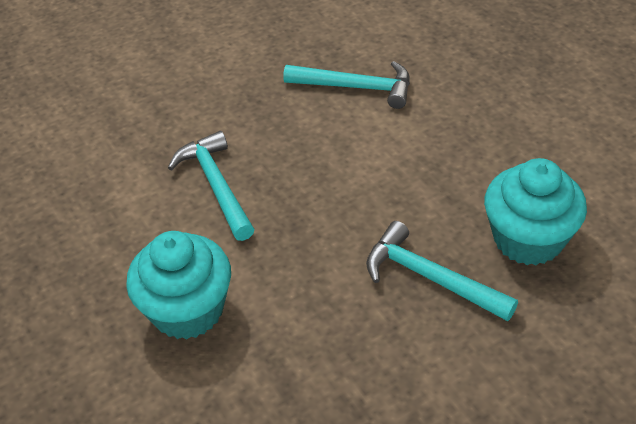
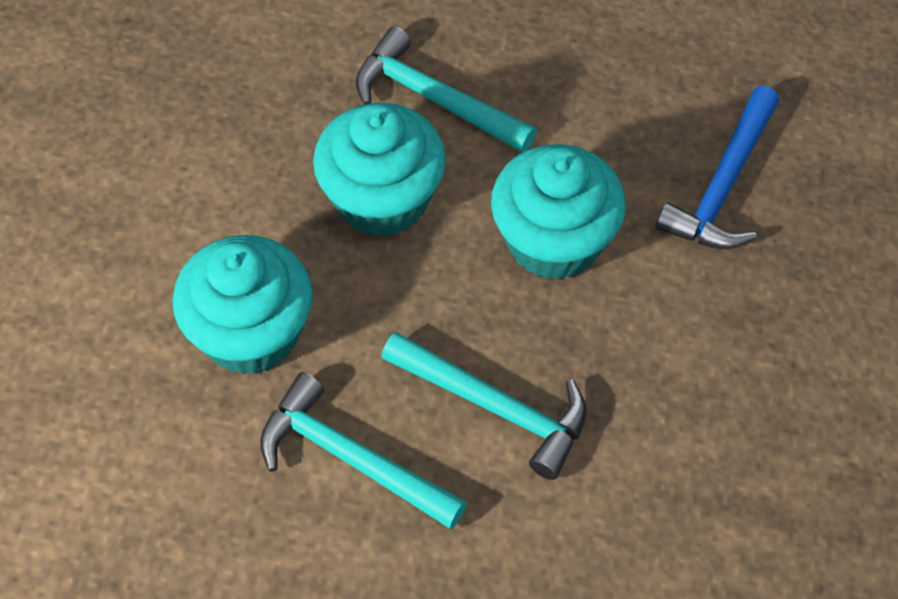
blue hammer: none = 0 -> [655,86,780,249] = 1
turquoise cupcake: [126,231,231,339] [484,158,587,265] = 2 -> [173,235,313,375] [313,103,446,237] [491,144,626,280] = 3

